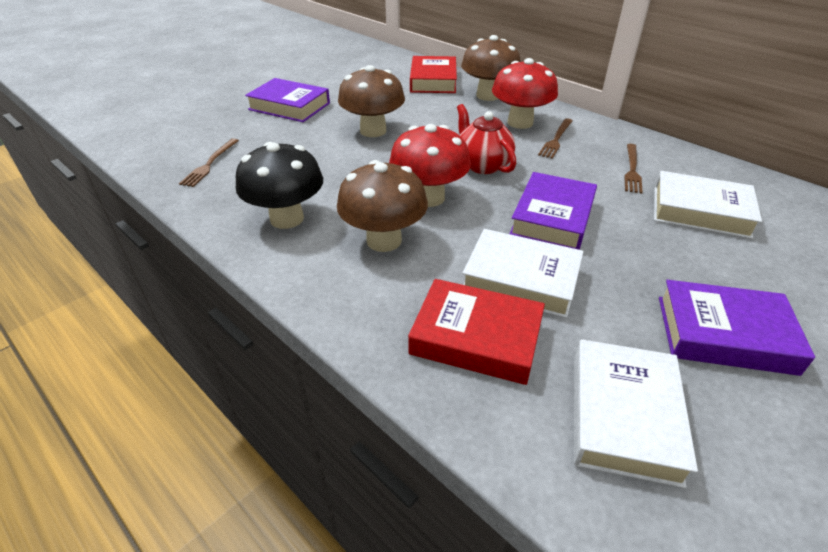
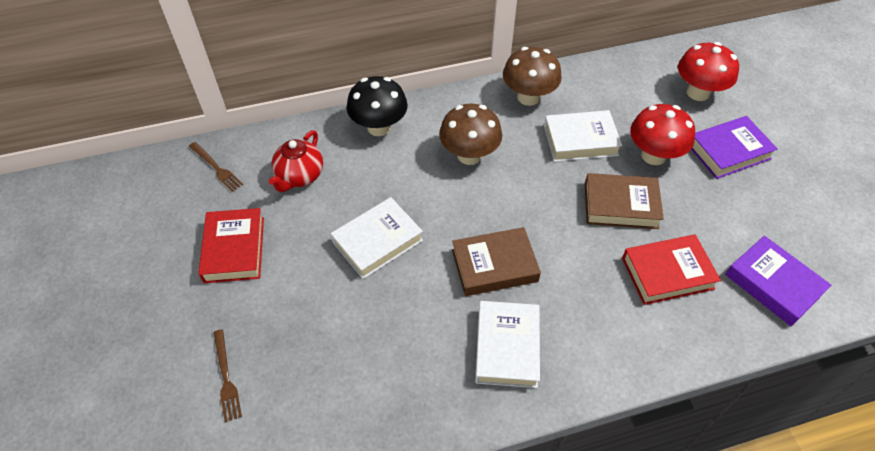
brown book: none = 0 -> [452,227,541,296] [585,173,664,229] = 2
brown fork: [179,138,239,187] [538,118,573,159] [624,144,643,194] = 3 -> [189,142,243,192] [213,329,242,422] = 2
brown mushroom: [337,160,428,252] [338,65,405,137] [461,35,520,101] = 3 -> [439,104,502,165] [503,47,562,106] = 2
purple book: [245,78,330,122] [509,172,597,250] [659,280,815,376] = 3 -> [691,116,778,179] [725,236,831,326] = 2

